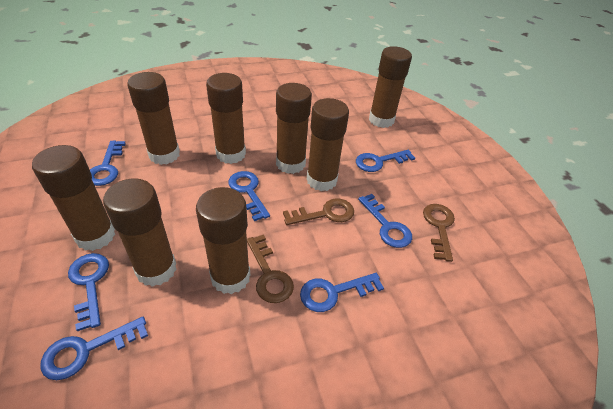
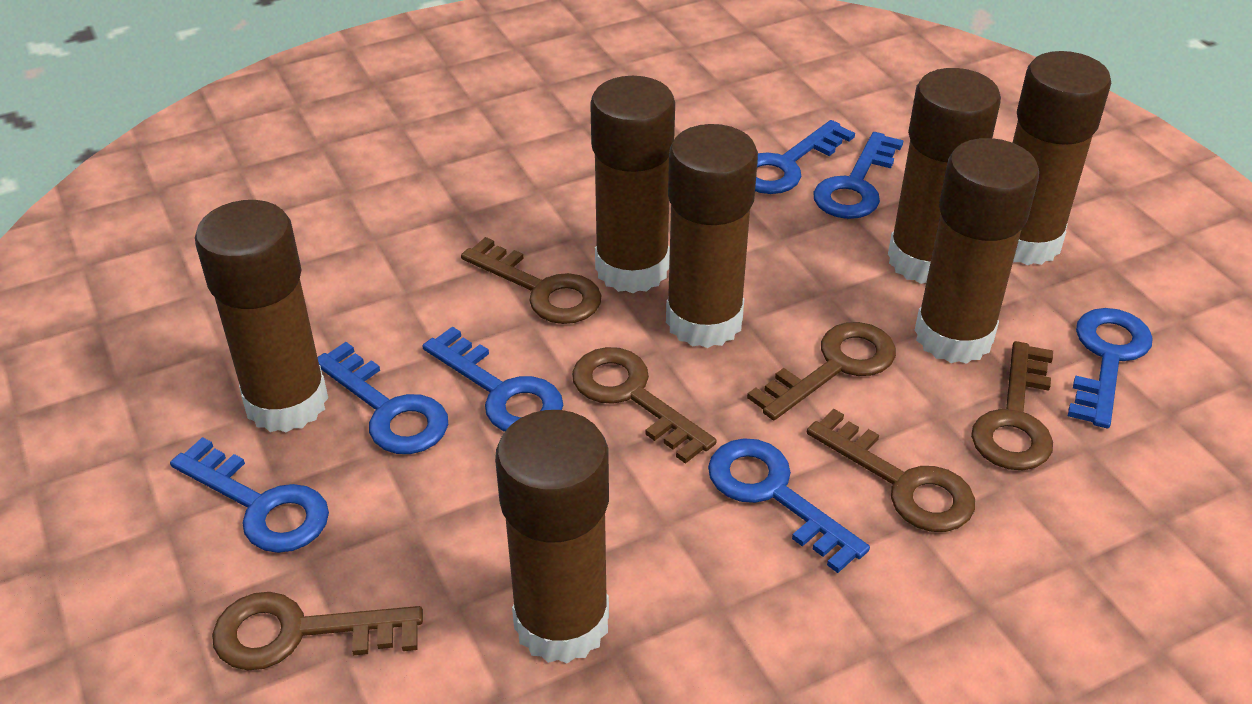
brown glue stick: [32,145,115,251] [103,179,177,287] [127,72,180,165] [196,187,250,294] [206,73,246,164] [276,83,312,174] [307,98,349,191] [369,46,412,128] = 8 -> [195,200,328,432] [495,410,609,663] [590,76,675,293] [666,124,758,348] [888,68,1001,284] [915,138,1039,364] [1012,51,1111,265] = 7
brown key: [247,234,294,303] [283,198,354,225] [423,204,455,262] = 3 -> [212,592,423,670] [461,237,602,324] [572,347,717,464] [747,322,896,420] [807,409,975,532] [971,341,1053,470] = 6

